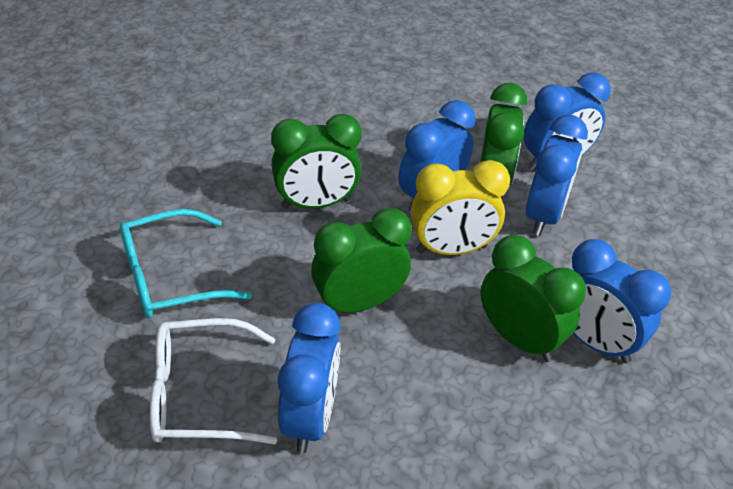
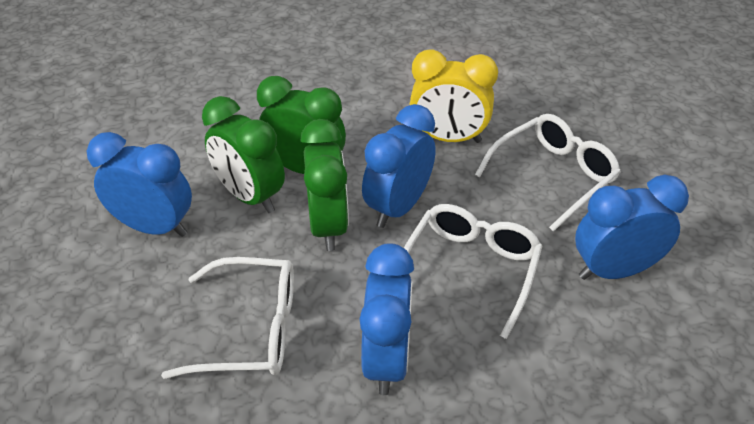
blue clock: [278,303,341,453] [398,100,475,212] [524,73,611,171] [526,115,588,236] [572,239,671,363] = 5 -> [87,132,192,237] [359,243,414,395] [362,104,436,228] [575,175,689,280] = 4
green clock: [271,114,362,208] [311,208,412,313] [480,83,527,189] [481,235,586,362] = 4 -> [202,96,285,213] [257,76,346,174] [301,119,349,251] = 3
turquoise glasses: [120,209,252,318] = 1 -> none = 0
white glasses: [150,318,277,445] = 1 -> [161,257,294,379] [404,204,543,339] [475,114,621,232] = 3

